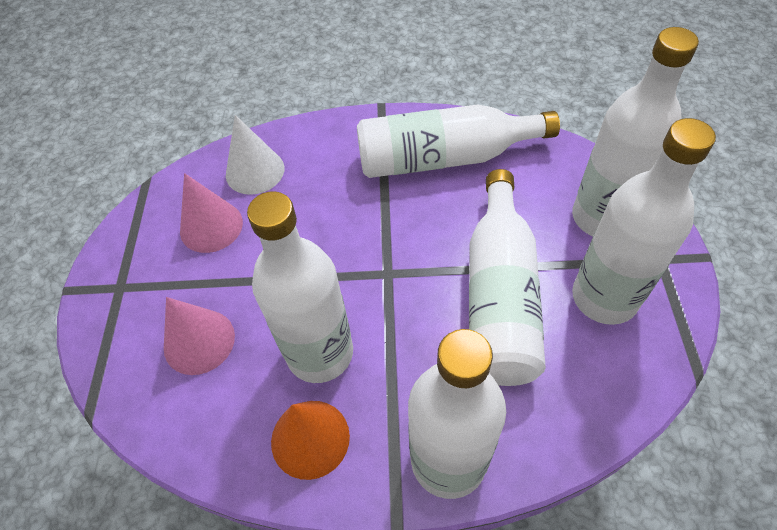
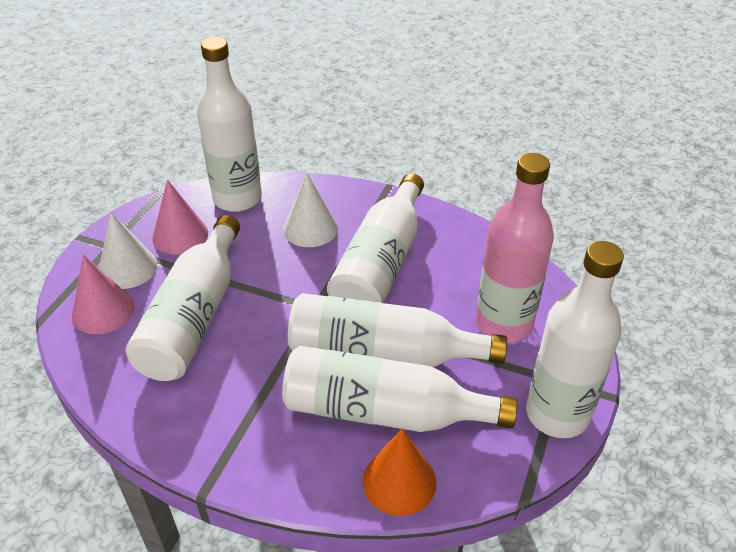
pink bottle: none = 0 -> [476,153,554,343] = 1
white cone: [226,115,285,195] = 1 -> [99,212,158,289] [283,173,338,247] = 2

